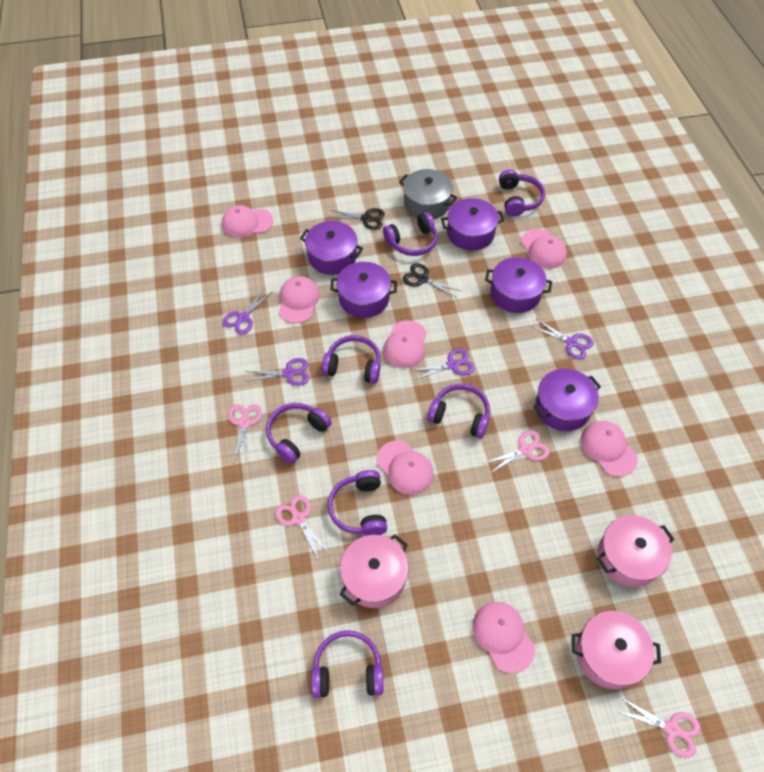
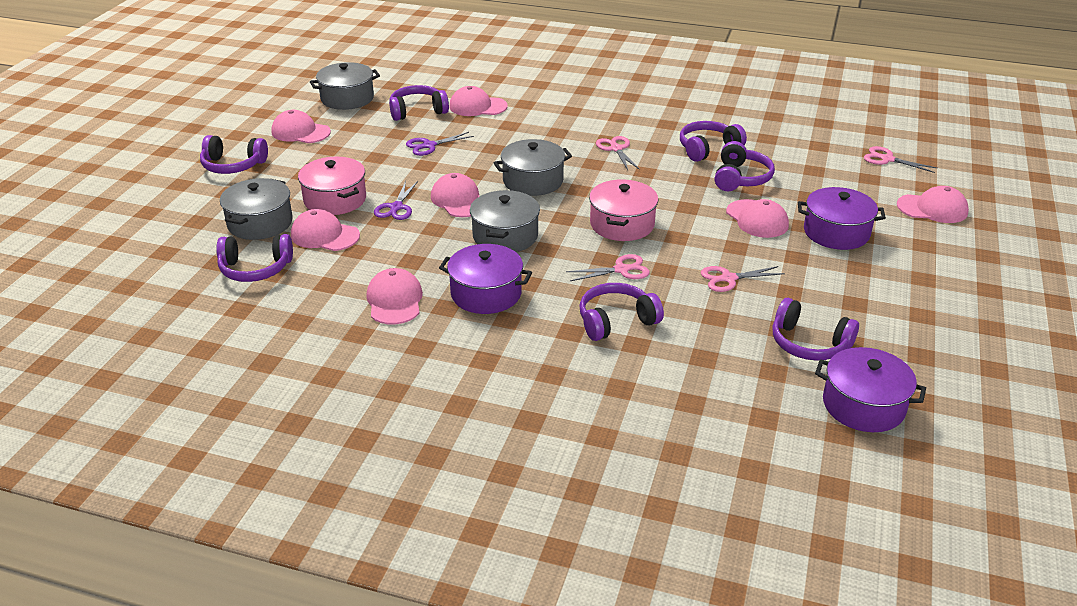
black scissors: [328,208,385,230] [403,263,461,298] = 2 -> none = 0
grey pot: [399,169,457,219] = 1 -> [220,178,293,240] [310,62,380,110] [470,190,540,252] [494,139,572,196] = 4
pink pot: [340,534,409,608] [572,611,661,689] [597,515,674,587] = 3 -> [298,157,366,215] [589,179,658,241] = 2
purple pot: [300,221,363,275] [330,262,397,318] [441,198,504,251] [485,257,552,313] [533,369,601,431] = 5 -> [439,244,532,314] [798,187,886,250] [815,347,926,432] = 3
purple scissors: [223,287,272,335] [245,358,309,386] [410,348,475,380] [532,319,593,359] = 4 -> [374,181,418,220] [406,132,474,156] = 2

